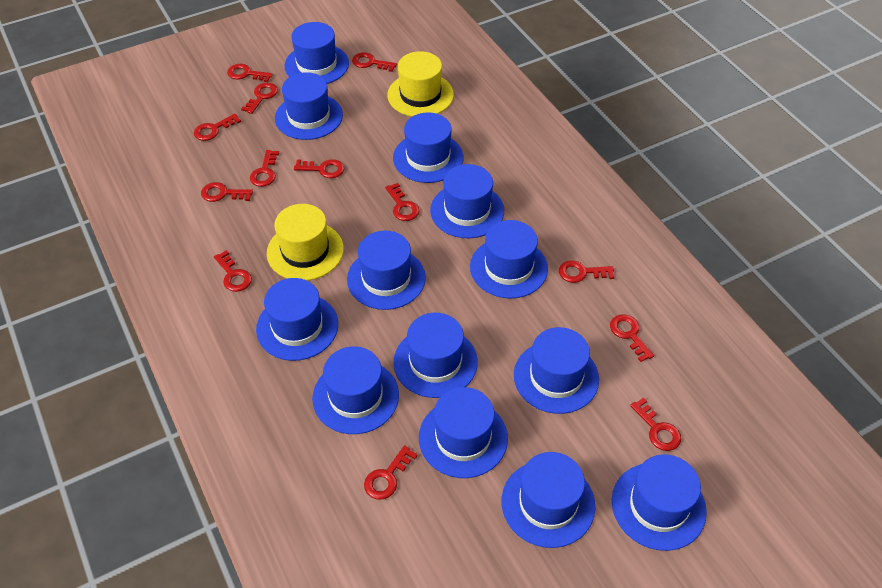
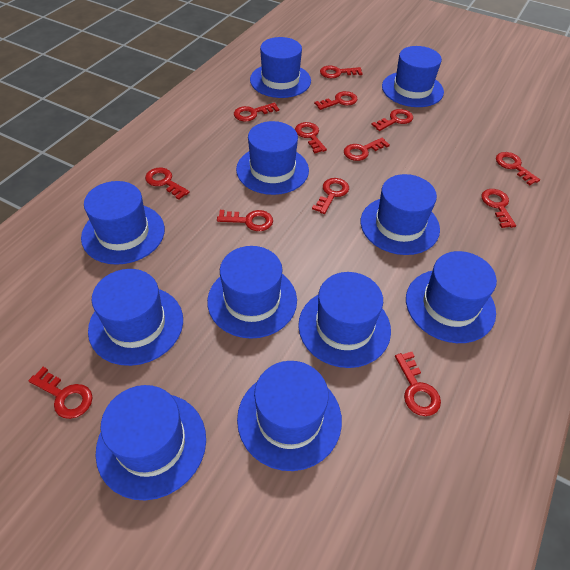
blue hat: [256,278,338,361] [275,72,343,140] [285,22,349,84] [312,346,399,434] [347,231,426,310] [393,113,463,183] [393,313,478,398] [419,387,508,478] [430,164,504,238] [470,220,548,299] [502,452,595,548] [514,327,599,414] [612,454,707,551] = 13 -> [81,181,165,265] [88,269,183,366] [96,385,206,500] [207,246,297,339] [236,121,309,195] [237,361,342,471] [250,37,311,98] [298,272,391,368] [361,174,440,255] [382,46,444,107] [406,251,497,343] = 11
yellow hat: [267,204,344,281] [387,51,454,117] = 2 -> none = 0

